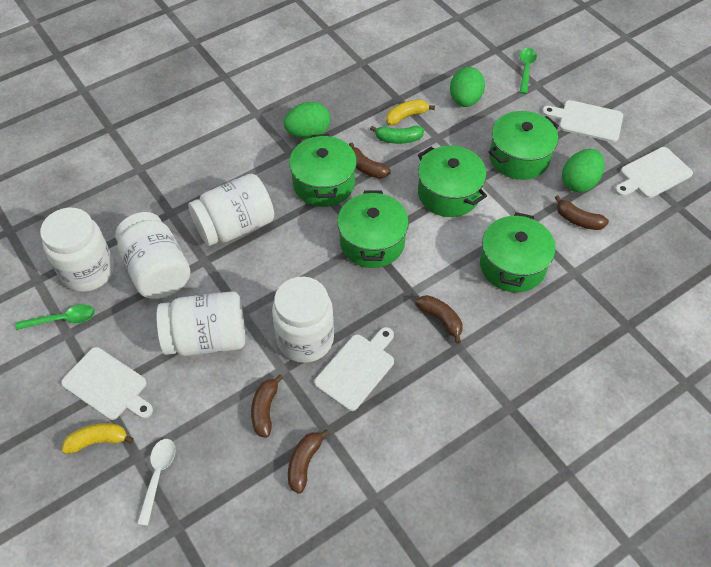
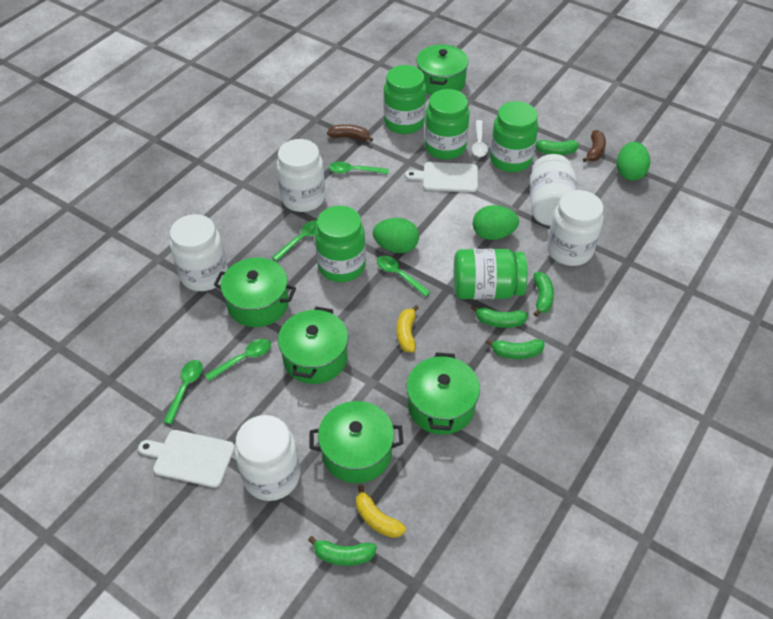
brown banana: [251,375,283,438] [288,430,329,494] [349,143,390,179] [415,295,463,344] [555,195,609,230] = 5 -> [327,124,373,142] [583,130,606,162] = 2
green banana: [370,126,424,144] = 1 -> [308,536,377,566] [471,305,528,328] [486,339,545,359] [533,272,554,317] [536,140,579,155] = 5
green jar: none = 0 -> [315,206,366,282] [384,65,426,134] [424,89,470,160] [454,249,527,299] [490,101,538,172] = 5
green spoon: [16,305,95,330] [520,48,537,94] = 2 -> [163,360,203,424] [205,339,271,381] [272,220,317,261] [329,161,389,174] [377,256,431,297] = 5
white cutting board: [61,347,153,420] [314,327,394,411] [542,100,623,142] [615,147,693,198] = 4 -> [138,430,235,488] [405,162,478,192] = 2

